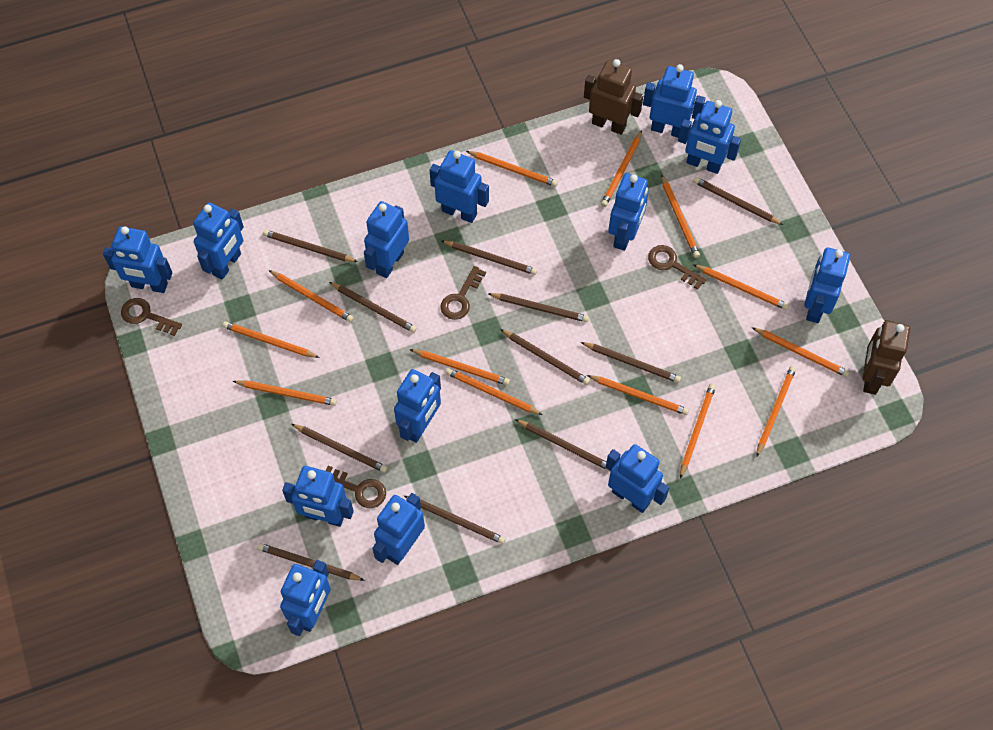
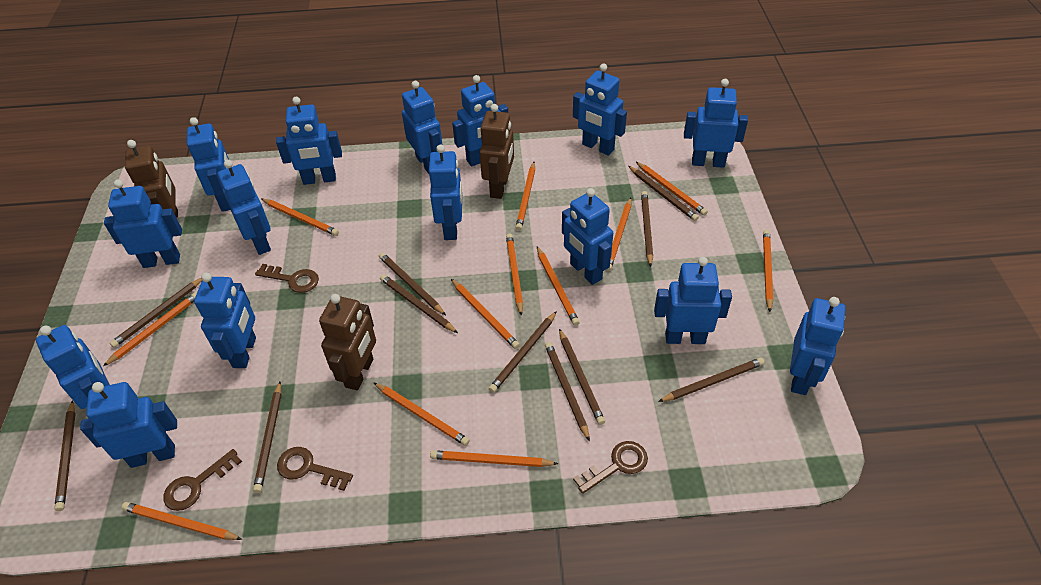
blue robot: [103,226,172,293] [193,202,244,280] [280,560,331,636] [282,466,354,527] [364,201,409,278] [372,493,425,565] [394,369,441,443] [430,150,489,223] [606,444,670,513] [608,173,649,251] [643,64,705,138] [678,100,741,174] [804,247,850,323] = 13 -> [36,325,110,409] [80,382,177,468] [104,179,182,268] [187,117,231,212] [194,273,256,368] [218,160,271,255] [276,97,342,185] [402,81,442,174] [429,145,462,240] [452,75,508,166] [562,188,613,285] [573,63,627,155] [654,257,732,344] [684,79,748,168] [790,297,846,395] = 15
brown robot: [584,59,643,135] [863,320,910,395] = 2 -> [125,140,178,218] [319,294,376,390] [480,104,514,199] = 3
orange pencil: [222,321,320,358] [233,380,337,406] [268,270,354,322] [409,349,510,386] [446,368,543,415] [466,151,558,187] [587,375,689,415] [601,131,642,207] [661,174,700,258] [680,384,716,478] [693,264,789,310] [752,327,850,377] [756,366,796,457] = 13 -> [103,292,197,366] [121,502,242,540] [262,199,339,236] [373,382,470,446] [430,450,558,467] [451,279,520,349] [506,233,523,316] [515,162,535,231] [537,246,580,326] [606,198,631,271] [636,162,708,216] [763,230,773,312] = 12

